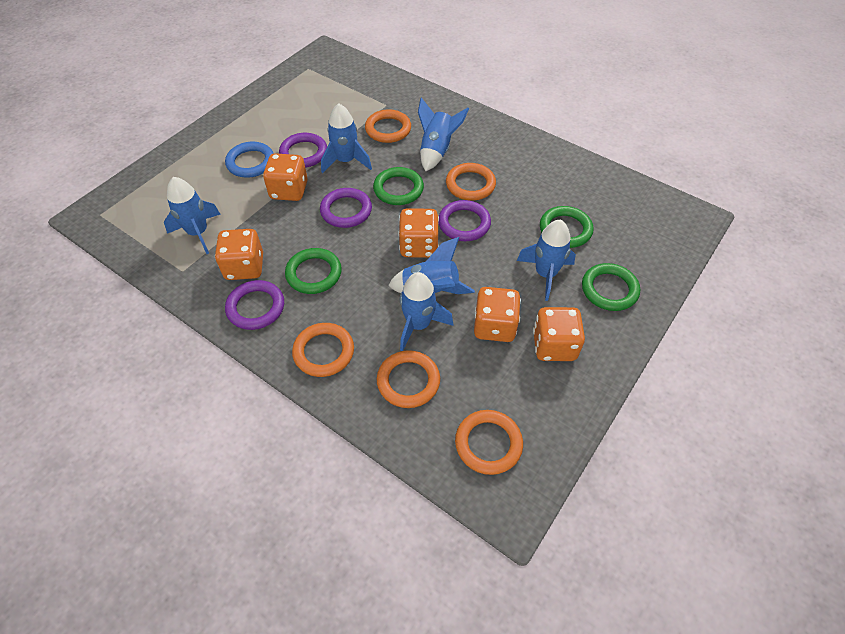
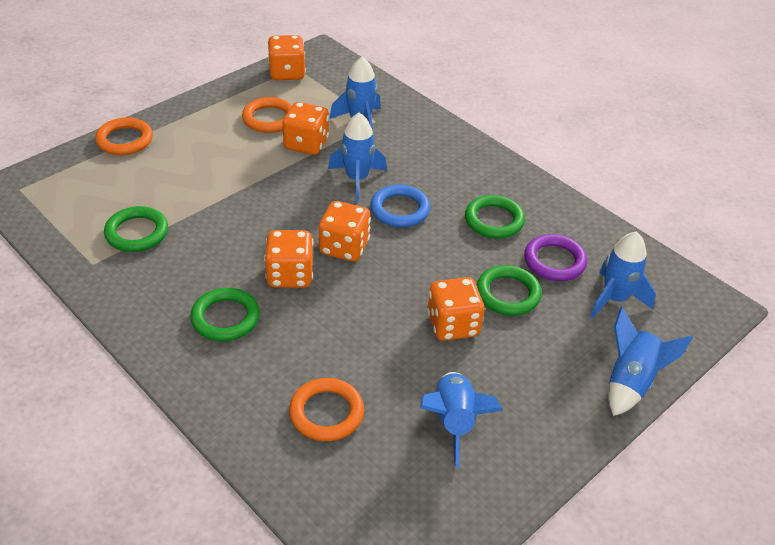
blue rocket: [164,177,221,254] [321,103,372,173] [388,237,475,294] [400,272,453,351] [418,97,469,171] [517,220,576,301] = 6 -> [328,113,387,201] [330,56,381,131] [420,372,503,468] [590,231,656,318] [608,307,693,416] = 5
orange ring: [292,323,354,377] [365,109,411,143] [377,350,440,408] [446,163,496,201] [455,410,523,475] = 5 -> [95,117,153,155] [242,97,292,133] [289,378,364,441] = 3
purple ring: [225,280,284,330] [279,133,327,168] [320,188,372,228] [438,200,491,241] = 4 -> [524,234,587,281] = 1

